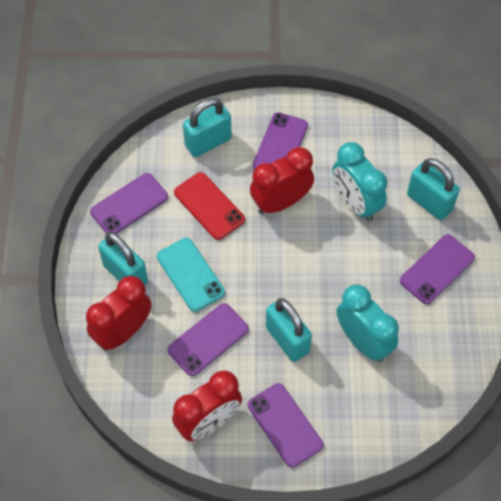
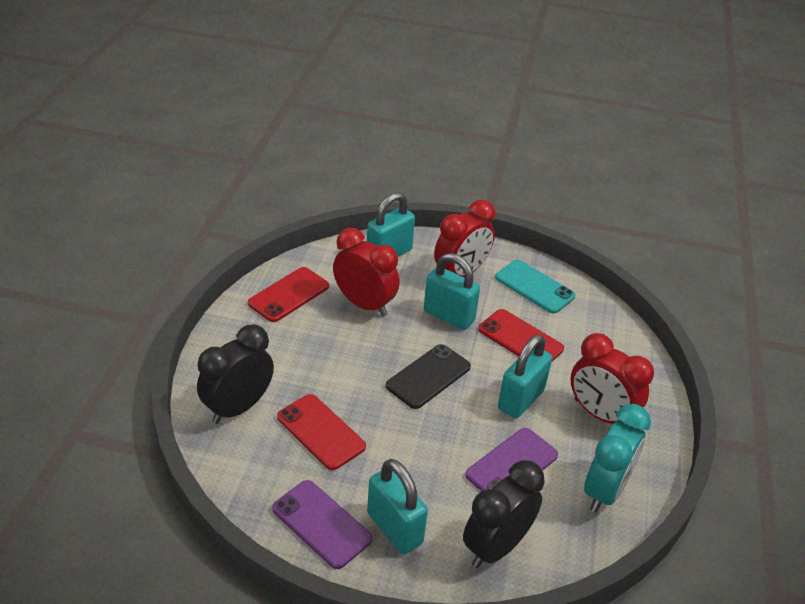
black clock: none = 0 -> [197,324,274,424] [463,460,545,568] = 2
black phone: none = 0 -> [386,344,471,409] = 1
purple phone: [90,173,168,234] [168,303,249,376] [248,383,323,468] [253,112,308,170] [400,234,475,304] = 5 -> [272,480,372,569] [466,428,558,491] = 2
red phone: [174,172,245,240] = 1 -> [248,267,329,322] [277,394,366,470] [478,309,564,361] = 3
turquoise clock: [333,142,387,222] [337,284,399,362] = 2 -> [584,404,651,512] = 1

